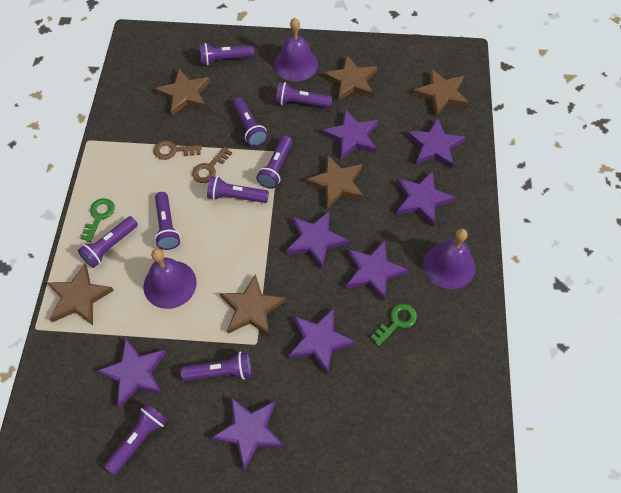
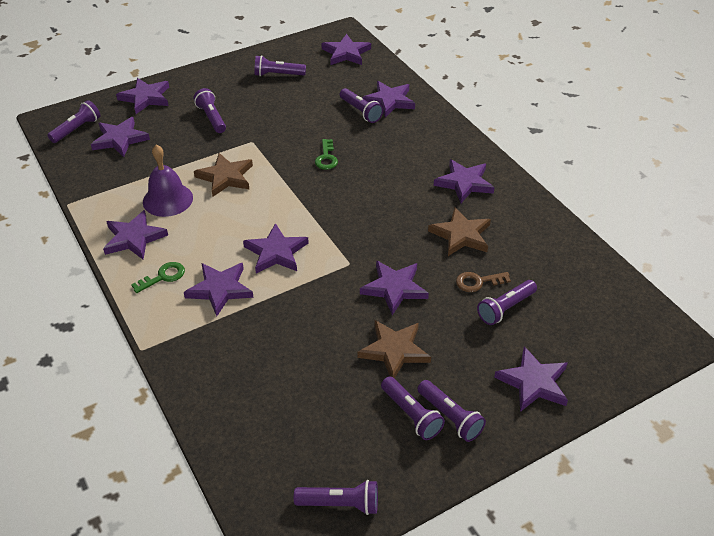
brown key: [153,140,202,160] [192,147,232,183] = 2 -> [456,272,511,292] = 1
brown star: [47,264,114,325] [155,69,211,116] [220,274,286,336] [305,155,364,209] [323,55,377,101] [412,69,469,116] = 6 -> [194,153,253,196] [357,320,431,379] [428,207,491,256] = 3
purple bell: [143,249,197,309] [274,18,318,81] [423,228,476,289] = 3 -> [143,145,193,217] = 1
purple flashlight: [78,216,138,268] [104,403,168,475] [155,192,180,250] [181,351,252,381] [200,43,254,65] [207,176,269,203] [233,98,268,147] [256,136,292,189] [276,82,332,108] = 9 -> [47,100,101,143] [193,88,226,133] [254,55,306,76] [294,480,378,515] [340,88,383,123] [381,376,445,440] [417,380,486,442] [477,280,537,325] = 8
purple star: [97,339,166,408] [211,397,284,470] [286,211,349,269] [289,308,356,375] [322,109,378,159] [346,241,409,301] [396,171,456,226] [407,117,466,168] = 8 -> [91,117,150,157] [103,210,168,260] [116,78,169,114] [184,263,254,316] [243,223,309,273] [321,34,371,65] [360,260,429,315] [362,81,415,118] [433,159,495,203] [494,346,568,412] = 10

